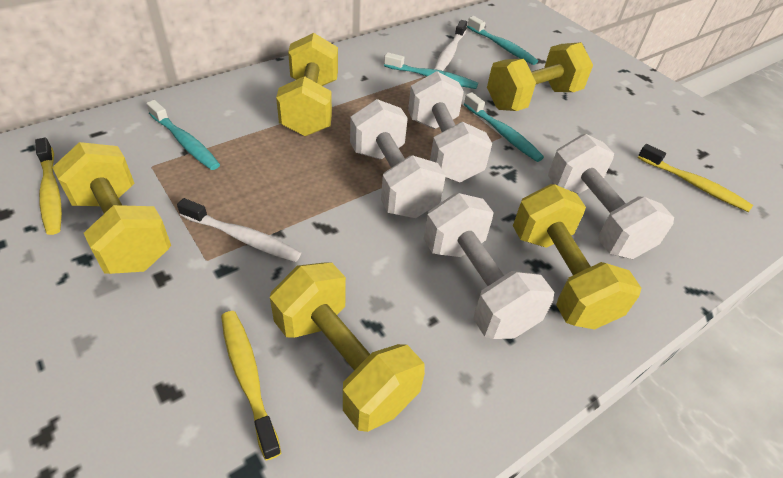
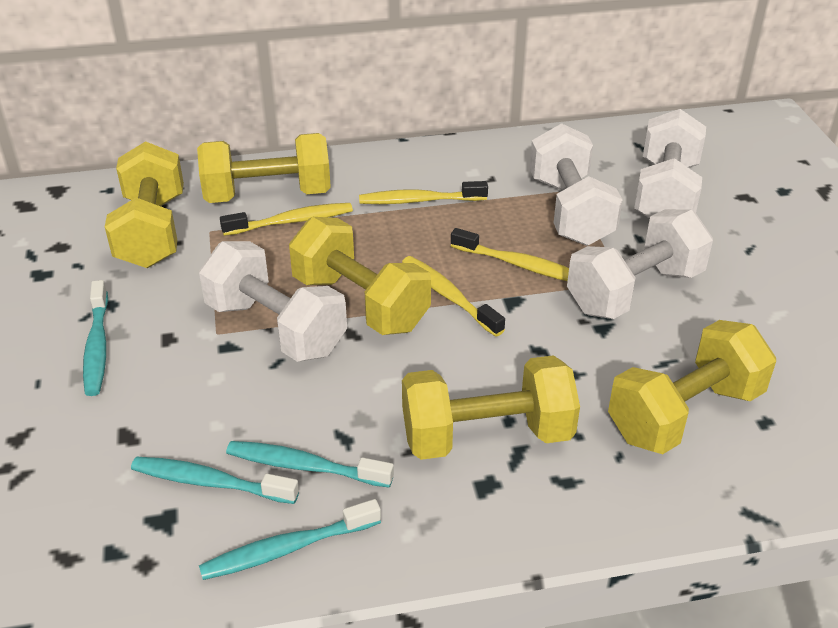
white toothbrush: [177,198,301,262] [434,20,467,71] = 2 -> none = 0
yellow toothbrush: [35,137,62,235] [221,311,281,460] [638,144,753,212] = 3 -> [220,203,353,236] [359,181,488,204] [402,256,505,337] [451,228,569,281] = 4

